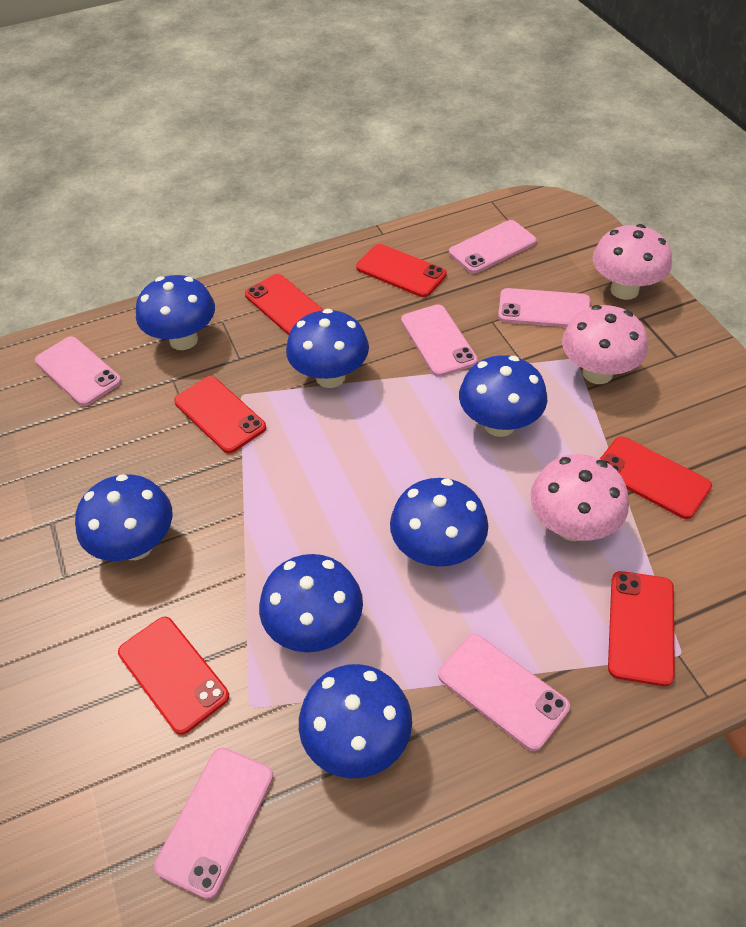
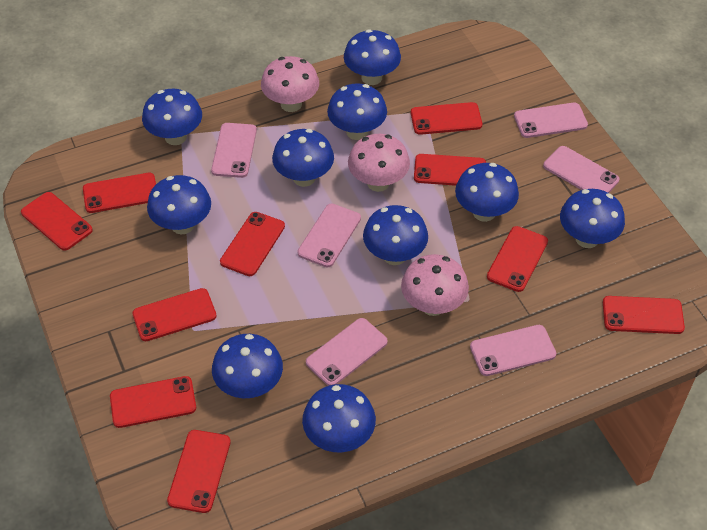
blue mushroom: [75,474,173,561] [136,275,215,350] [259,554,363,652] [286,309,369,388] [299,664,412,778] [390,478,488,567] [459,355,547,437] = 7 -> [142,89,202,145] [147,175,211,235] [212,334,283,398] [272,129,334,187] [302,384,376,453] [327,83,387,140] [344,29,401,85] [363,205,428,265] [455,163,519,222] [560,189,625,248] = 10
red phone: [118,617,229,735] [174,376,266,453] [245,274,324,335] [356,244,447,297] [600,437,712,519] [608,571,675,686] = 6 -> [21,192,93,251] [83,173,156,213] [110,376,196,428] [132,288,217,341] [167,430,231,513] [220,212,285,276] [411,102,482,135] [414,154,486,186] [487,226,548,292] [603,296,685,334] = 10

